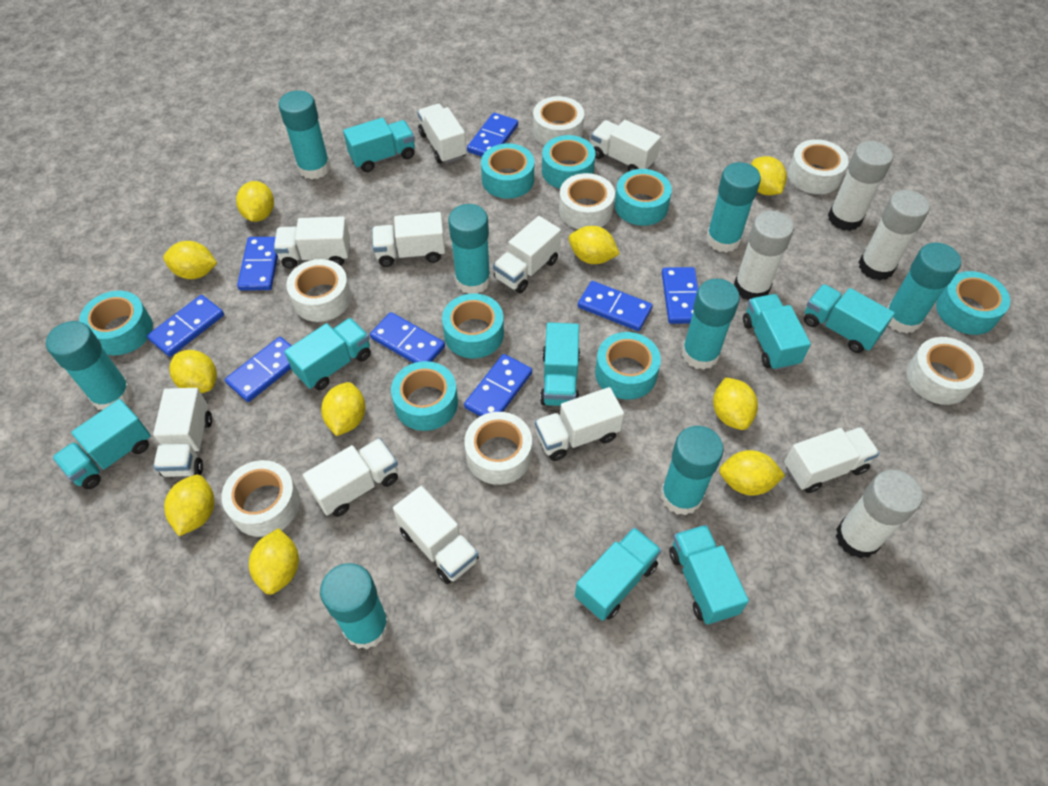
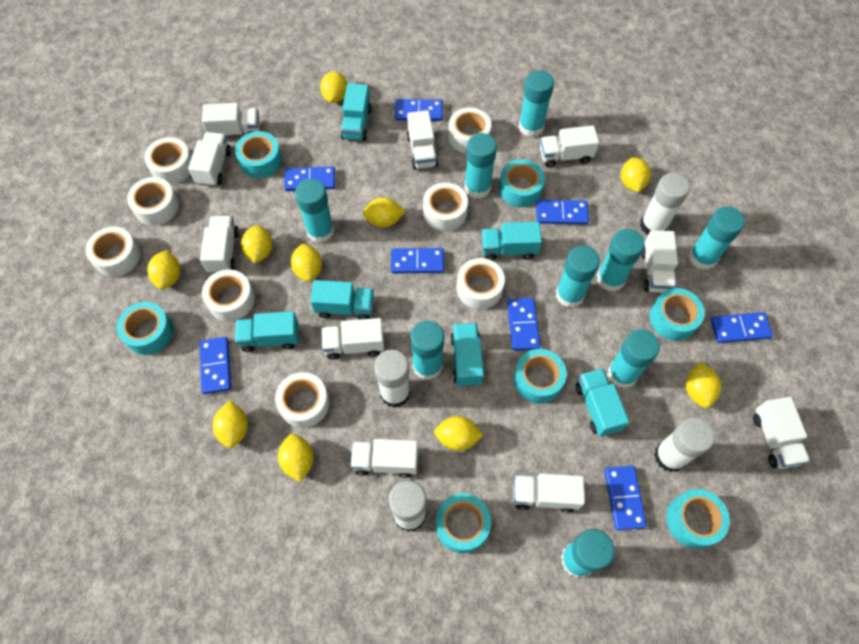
turquoise glue stick: [46,321,133,410] [279,90,330,180] [320,563,390,649] [448,204,491,294] [661,426,724,516] [682,279,740,370] [706,162,761,253] [887,243,961,334] = 8 -> [295,179,334,243] [410,321,444,380] [465,133,497,199] [518,70,554,137] [556,245,600,308] [561,529,614,578] [597,229,645,291] [608,329,660,388] [689,206,745,270] = 9
turquoise tape: [79,291,153,355] [391,361,458,431] [442,293,504,358] [481,143,534,199] [542,135,595,189] [595,332,661,400] [615,169,672,226] [936,271,1010,335] = 8 -> [116,302,173,355] [235,131,282,178] [436,493,491,553] [499,159,545,207] [513,349,567,403] [649,288,705,341] [666,489,730,549] = 7
turquoise truck: [52,399,151,489] [284,318,371,390] [343,118,415,172] [540,322,580,406] [575,527,662,621] [669,525,749,625] [743,294,811,371] [804,284,895,353] = 8 -> [235,311,299,352] [310,280,374,320] [341,83,372,141] [450,323,484,387] [482,222,542,261] [576,368,629,437] = 6
white tape: [221,460,300,537] [286,259,351,322] [464,412,532,485] [533,96,584,146] [559,173,615,229] [788,139,848,194] [906,337,984,405] = 7 -> [85,226,141,277] [127,177,179,226] [144,137,192,184] [202,269,255,321] [275,372,329,428] [423,182,468,231] [448,107,491,153] [457,258,505,309] = 8

